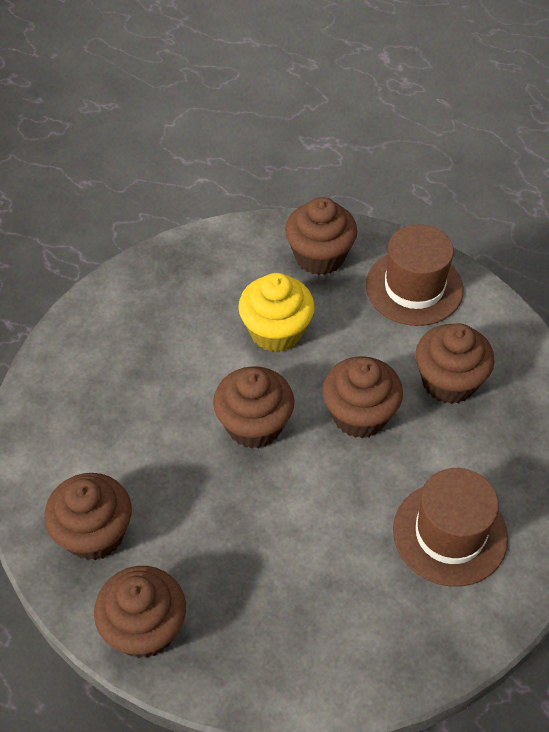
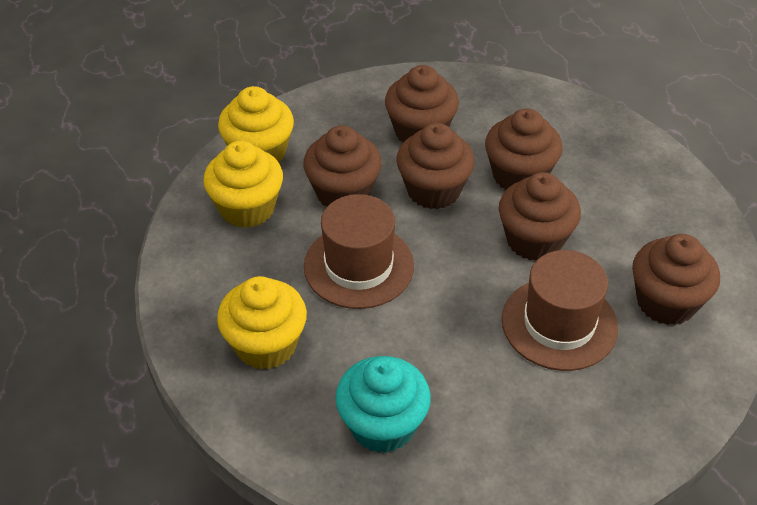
turquoise cupcake: none = 0 -> [335,356,431,453] = 1
yellow cupcake: [238,273,314,352] = 1 -> [203,141,283,228] [217,276,307,370] [218,86,294,163] = 3

